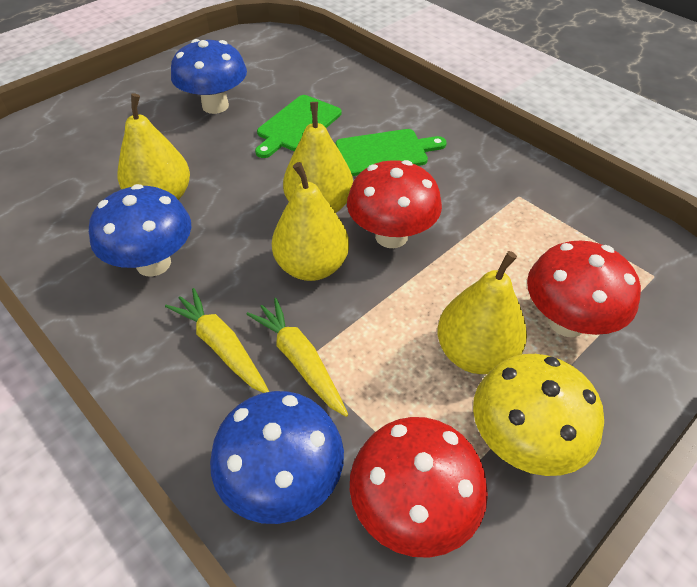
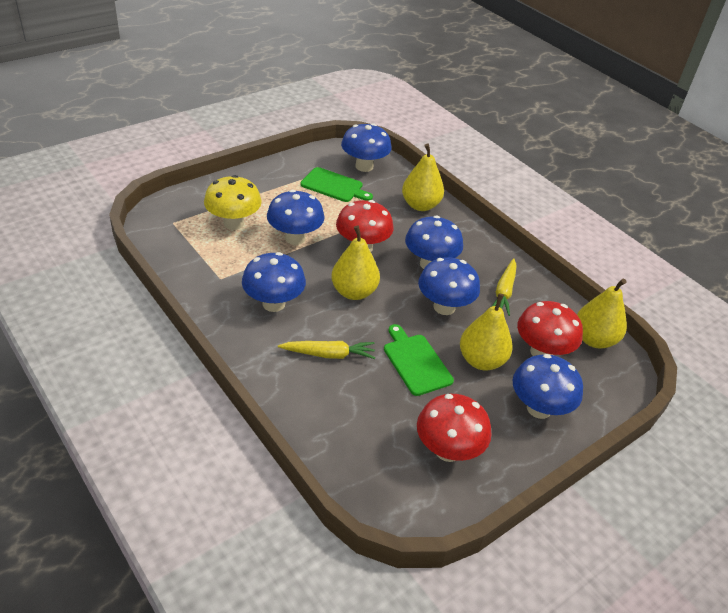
blue mushroom: [89,184,191,277] [171,39,247,114] [210,391,344,524] = 3 -> [242,252,306,312] [267,190,325,245] [341,123,392,172] [405,216,463,269] [418,257,480,315] [513,354,583,419] = 6

